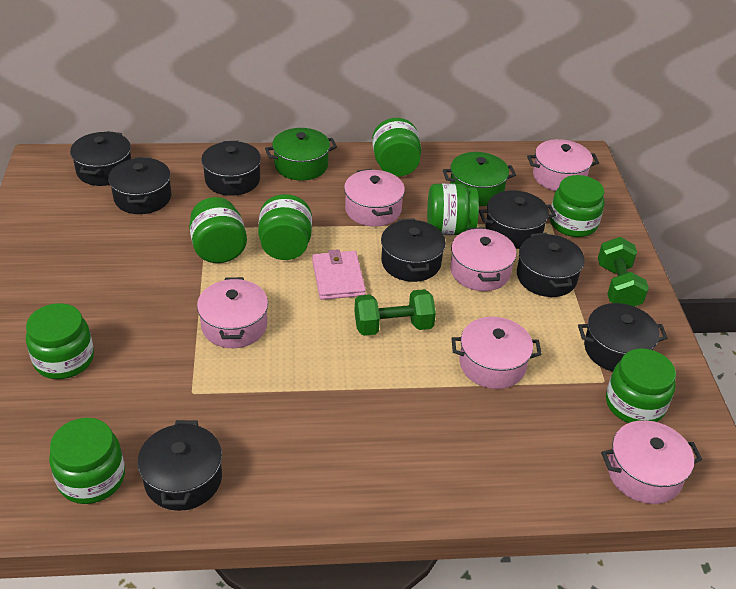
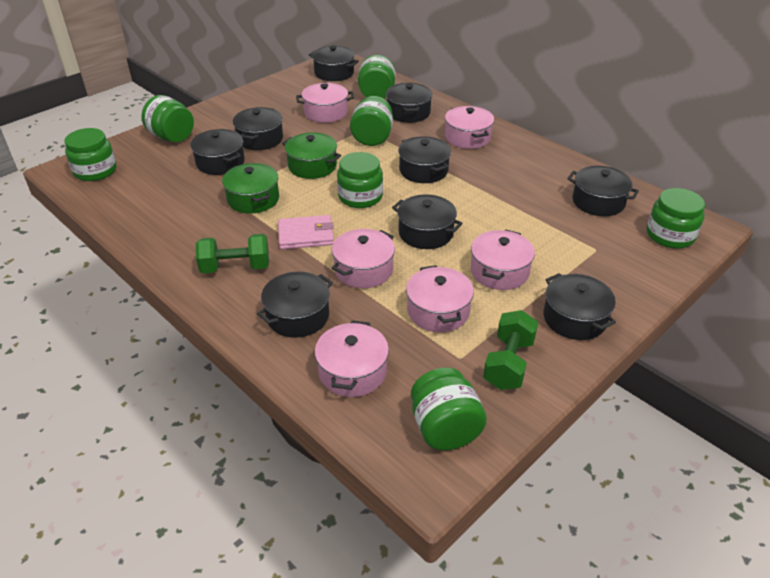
black pot: [70,131,131,186] [108,157,171,214] [137,420,222,511] [201,141,261,196] [381,218,446,282] [479,190,556,249] [517,233,585,297] [578,303,668,372] = 8 -> [191,129,245,175] [233,107,283,150] [257,272,333,338] [309,46,359,81] [386,83,433,123] [392,194,463,249] [398,137,451,183] [543,273,616,340] [567,166,639,216] = 9
green jar: [26,303,94,379] [49,418,125,504] [189,197,247,263] [258,194,312,260] [372,118,421,176] [427,183,479,235] [550,175,605,237] [606,348,676,423] = 8 -> [64,128,116,181] [141,95,194,142] [337,152,383,208] [350,96,393,146] [358,55,395,99] [411,367,487,450] [647,188,705,249] = 7

